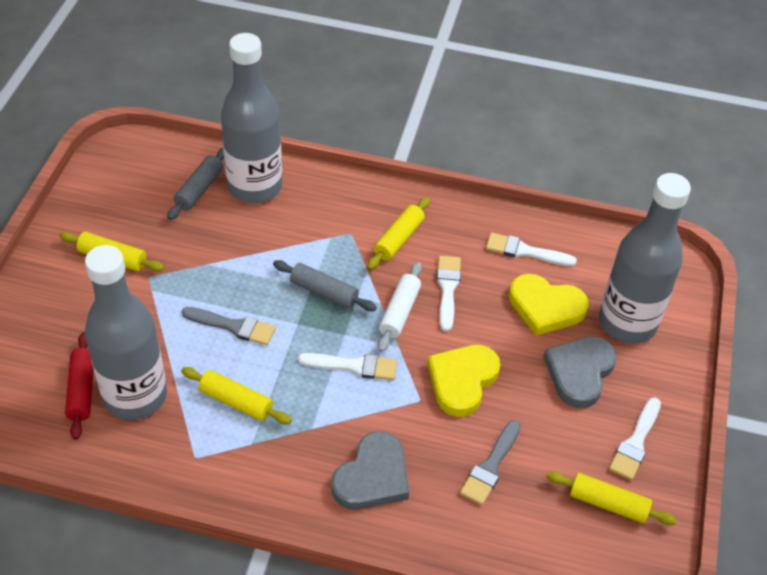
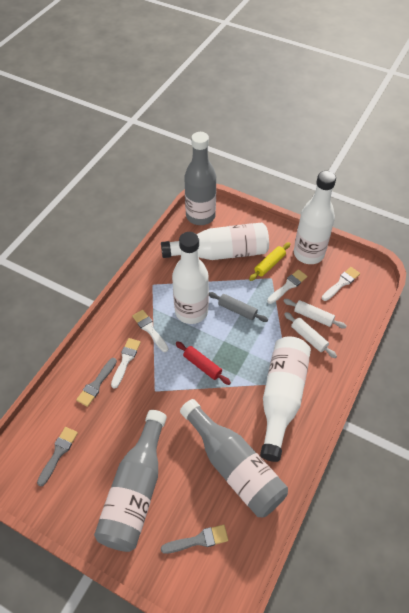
grey brush: [182,307,276,345] [460,420,521,505] = 2 -> [37,427,78,487] [76,358,117,407] [161,525,228,554] = 3
grey heart: [332,431,409,510] [543,336,617,408] = 2 -> none = 0
grey rolling pin: [167,148,224,220] [273,260,377,311] = 2 -> [209,292,268,322] = 1
white bottle: none = 0 -> [161,222,269,260] [172,232,209,324] [260,337,311,462] [294,171,336,264] = 4
white rolling pin: [378,262,422,352] = 1 -> [284,299,347,329] [284,312,337,358] = 2
yellow heart: [427,345,501,417] [509,274,589,336] = 2 -> none = 0
yellow rolling pin: [60,231,164,271] [181,367,292,424] [367,197,430,270] [546,471,677,525] = 4 -> [249,242,291,281] = 1

